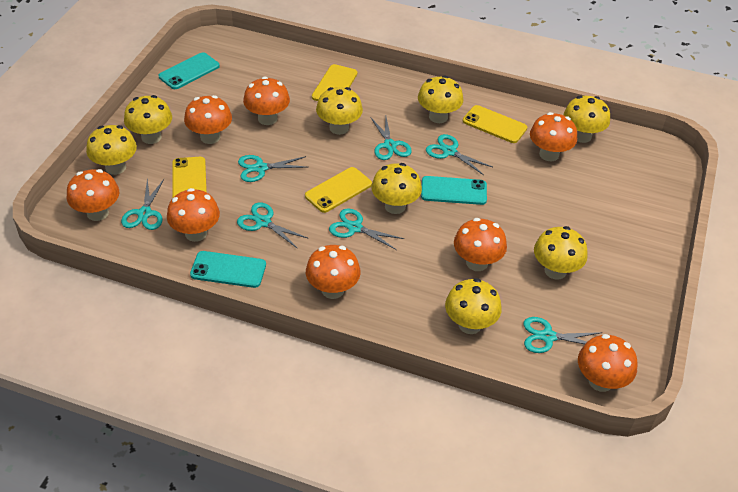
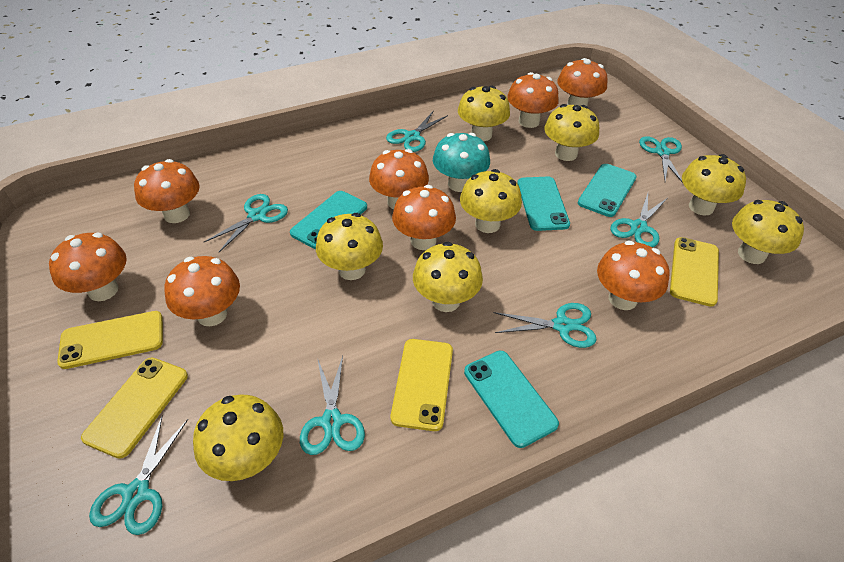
turquoise mushroom: none = 0 -> [433,133,490,192] = 1
turquoise phone: [159,52,220,89] [190,251,266,288] [421,176,487,205] = 3 -> [290,191,367,249] [464,351,559,448] [517,177,570,231] [578,164,637,217] = 4

